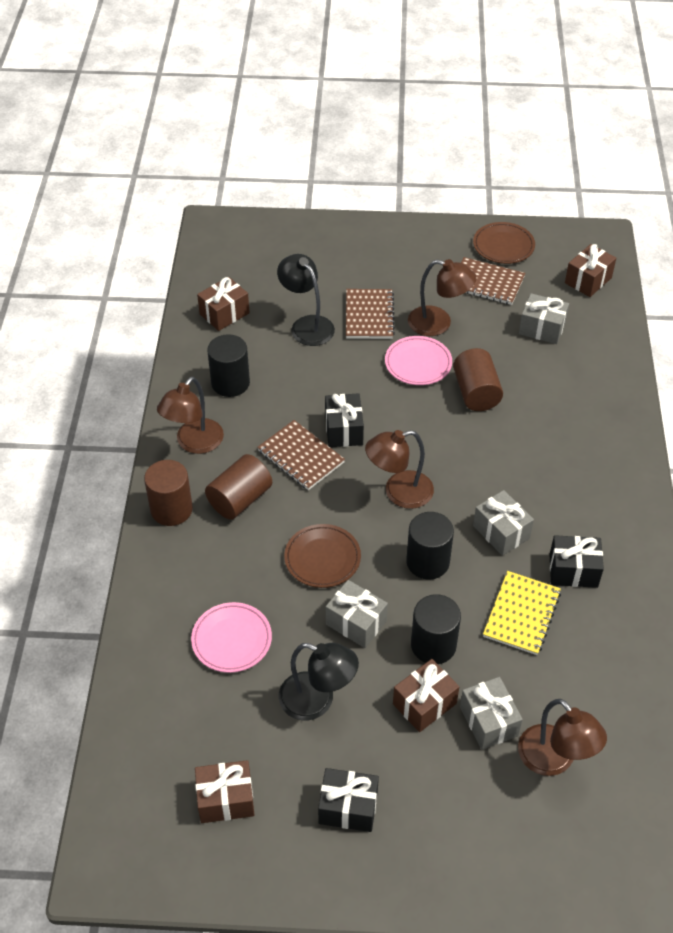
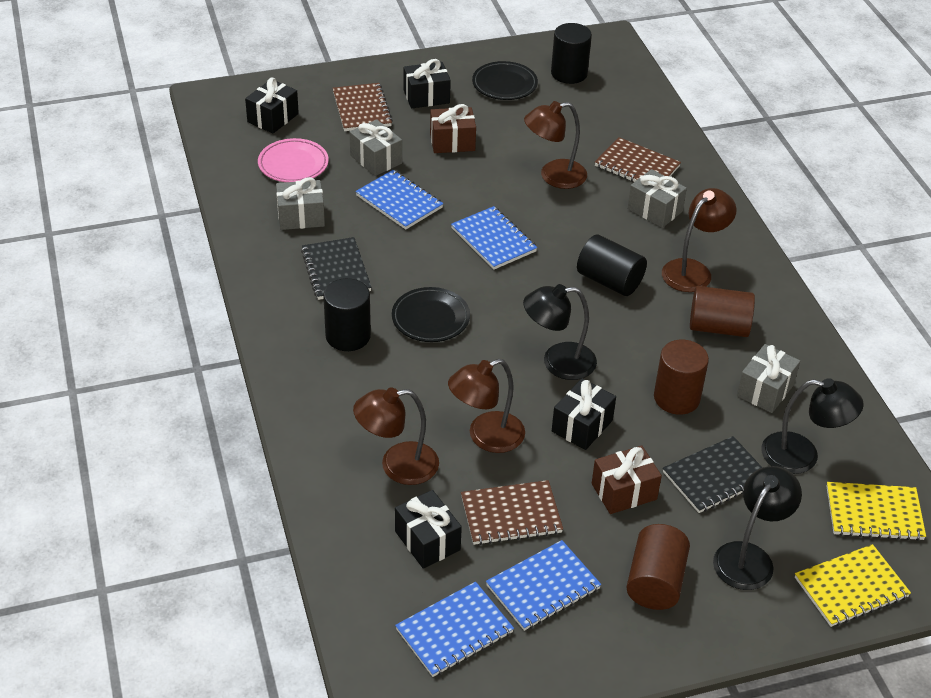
black gift: [318,768,379,832] [325,393,364,447] [549,535,604,588] = 3 -> [245,78,299,133] [395,490,462,569] [404,59,451,108] [552,378,616,450] = 4
black lamp: [277,254,335,346] [278,643,359,720] = 2 -> [523,284,597,380] [713,466,802,590] [761,378,864,474] = 3
black notebook: none = 0 -> [301,237,372,300] [663,436,762,513] = 2
black plate: none = 0 -> [392,287,470,342] [472,61,538,100] = 2
blue notebook: none = 0 -> [355,170,443,230] [395,582,514,677] [451,206,537,270] [486,540,601,631] = 4
brown gift: [195,760,254,823] [197,277,250,331] [393,659,459,732] [565,244,616,297] = 4 -> [430,104,476,153] [592,445,662,514] = 2
brown plate: [284,524,361,588] [473,222,535,264] = 2 -> none = 0
pink plate: [191,602,272,673] [385,336,452,385] = 2 -> [258,138,329,182] = 1
yellow notebook: [483,571,561,655] = 1 -> [795,544,911,627] [826,482,926,541] = 2

